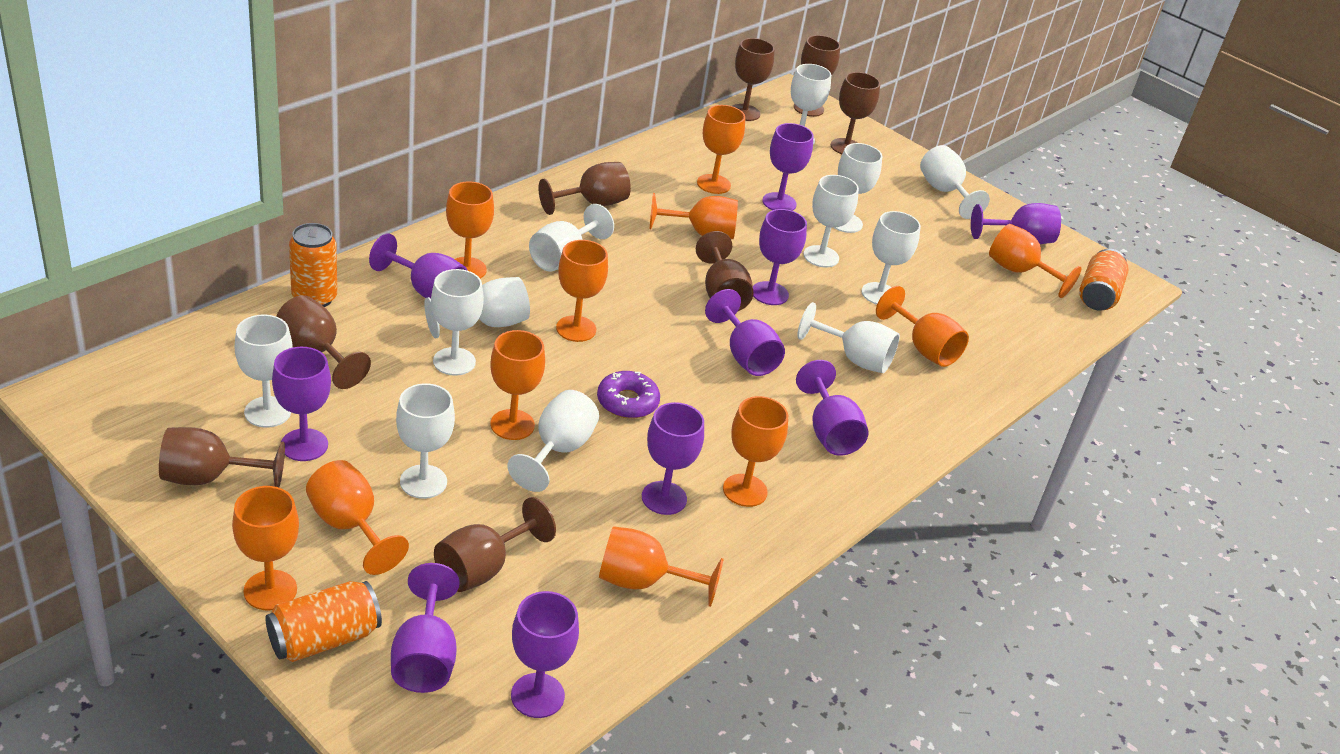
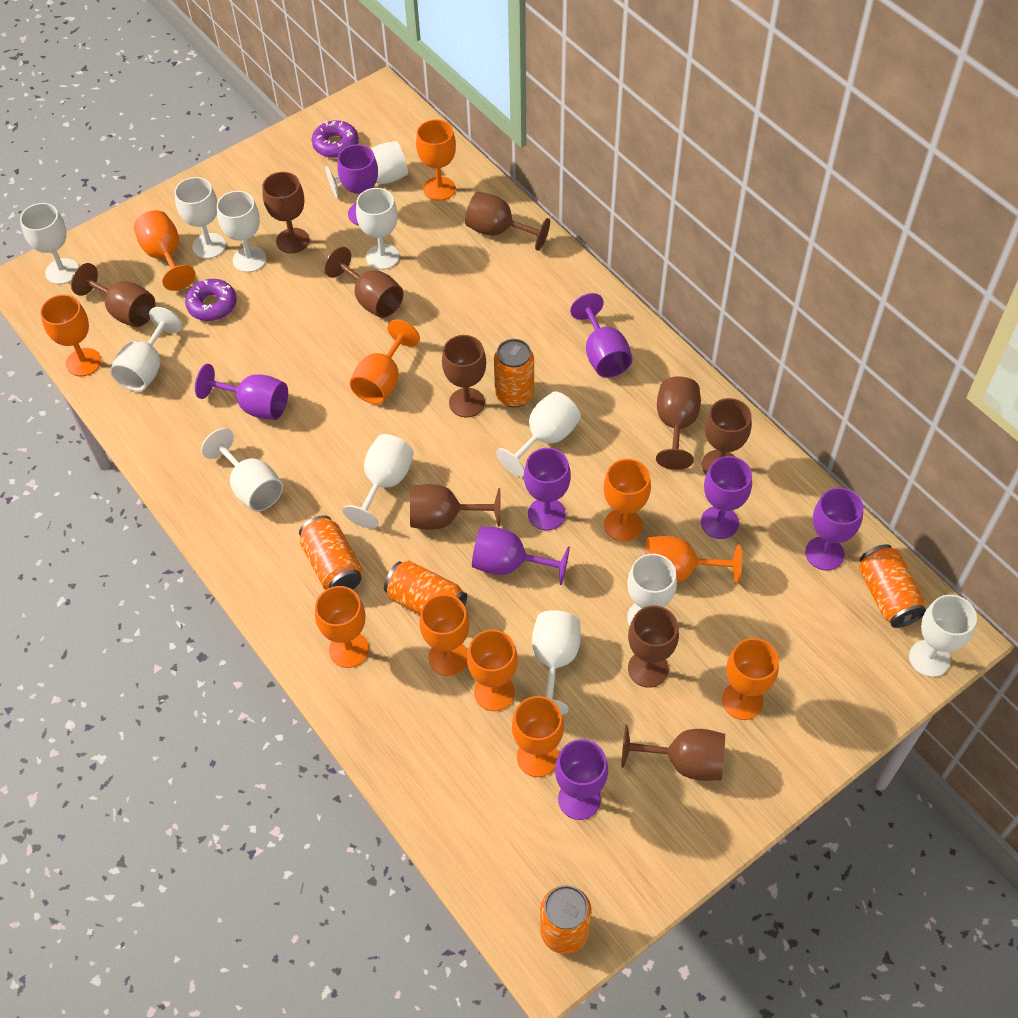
brown goblet: [159,427,285,487] [276,295,371,389] [434,497,556,592] [539,162,631,215] [696,231,754,311] [732,38,775,121] [794,35,840,117] [831,72,880,154] = 8 -> [71,263,156,327] [262,172,309,253] [324,247,404,318] [410,484,501,530] [442,335,486,418] [465,192,550,251] [622,725,725,781] [628,605,679,688] [656,376,701,470] [702,398,752,474] = 10
orange can: [265,581,382,662] [289,223,337,307] [1079,249,1129,311] = 3 -> [299,515,362,590] [384,561,467,614] [494,339,534,407] [540,885,592,954] [859,544,926,628] = 5
purple donut: [597,371,660,419] = 1 -> [185,279,237,321] [312,120,359,158] = 2
purple goblet: [272,347,331,461] [369,233,468,299] [391,563,460,693] [511,591,579,718] [642,402,704,515] [705,289,785,376] [753,209,807,305] [762,123,814,211] [796,360,868,456] [971,203,1061,244] = 10 -> [195,364,288,420] [338,144,378,225] [472,526,570,585] [524,448,571,530] [555,739,608,820] [570,293,633,378] [701,456,752,539] [805,488,864,571] = 8

